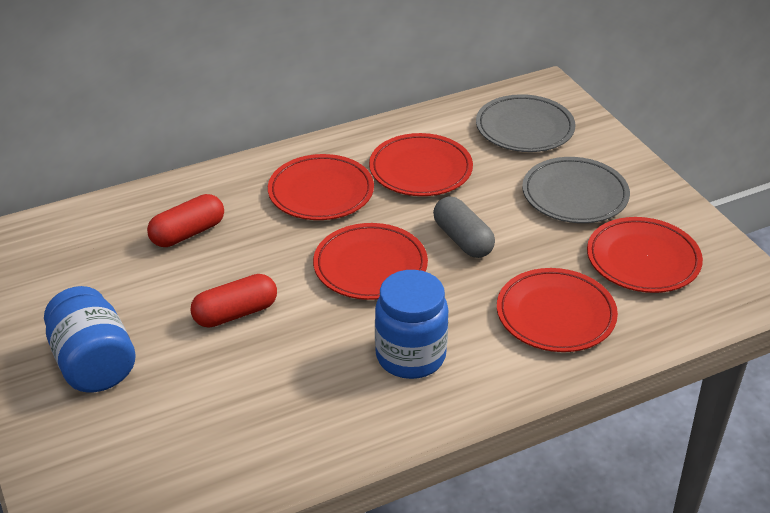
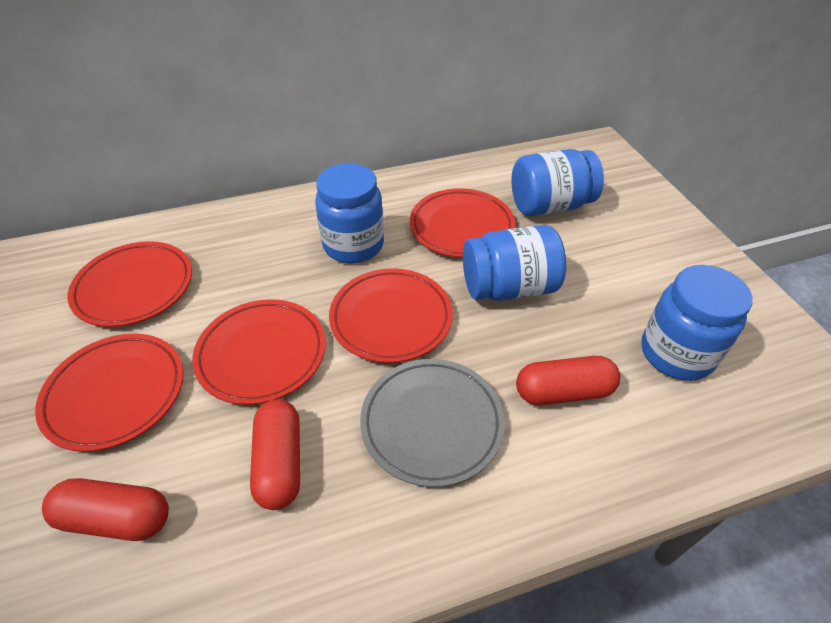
blue jar: [44,286,136,393] [375,270,449,379] = 2 -> [315,163,384,263] [463,225,566,301] [512,149,604,216] [641,265,753,381] = 4
grey capsule: [433,197,495,258] = 1 -> none = 0
grey plate: [476,94,576,152] [522,157,630,223] = 2 -> [360,359,505,487] = 1
red capsule: [147,194,224,247] [190,274,277,328] = 2 -> [42,478,169,541] [250,399,300,510] [516,356,620,405] = 3

